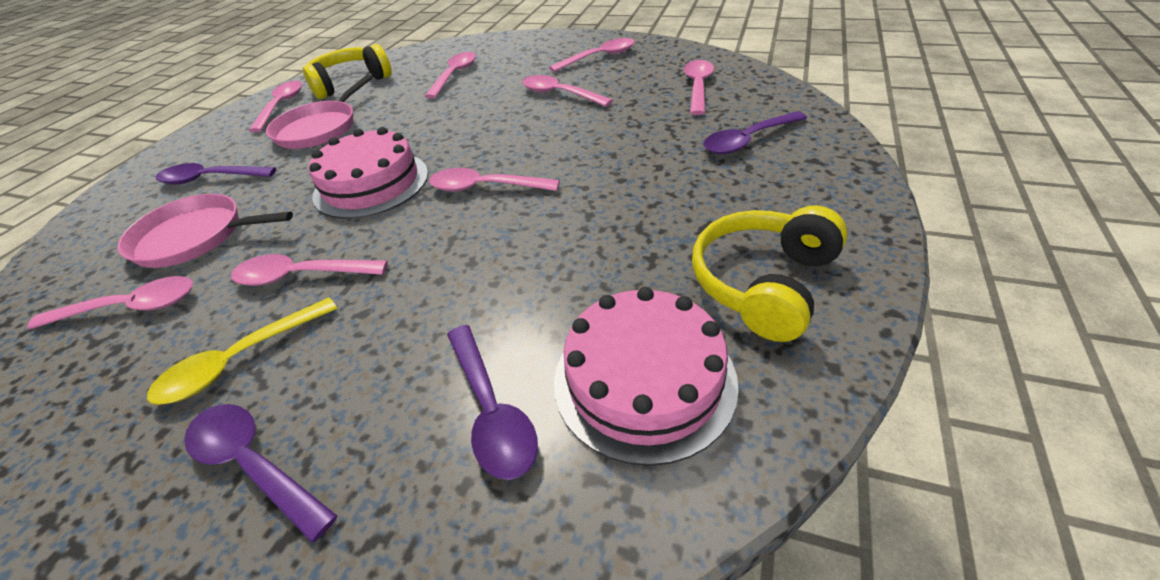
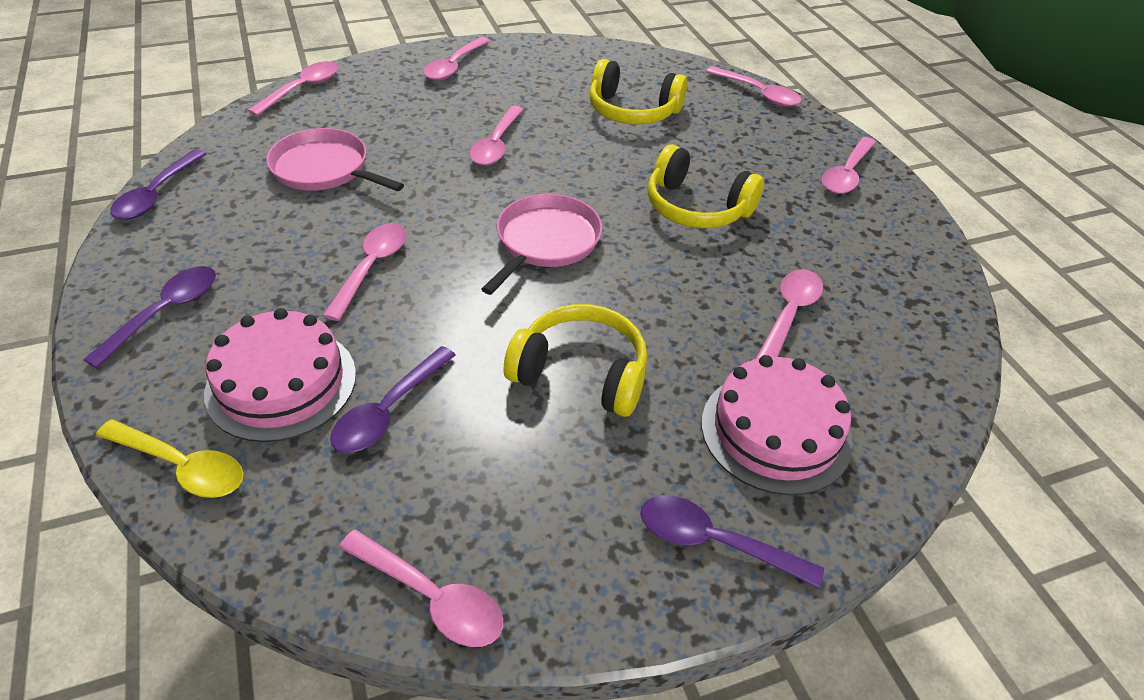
yellow headphones: [303,44,392,99] [692,205,848,342] = 2 -> [504,304,647,417] [589,59,687,125] [647,144,764,228] = 3

